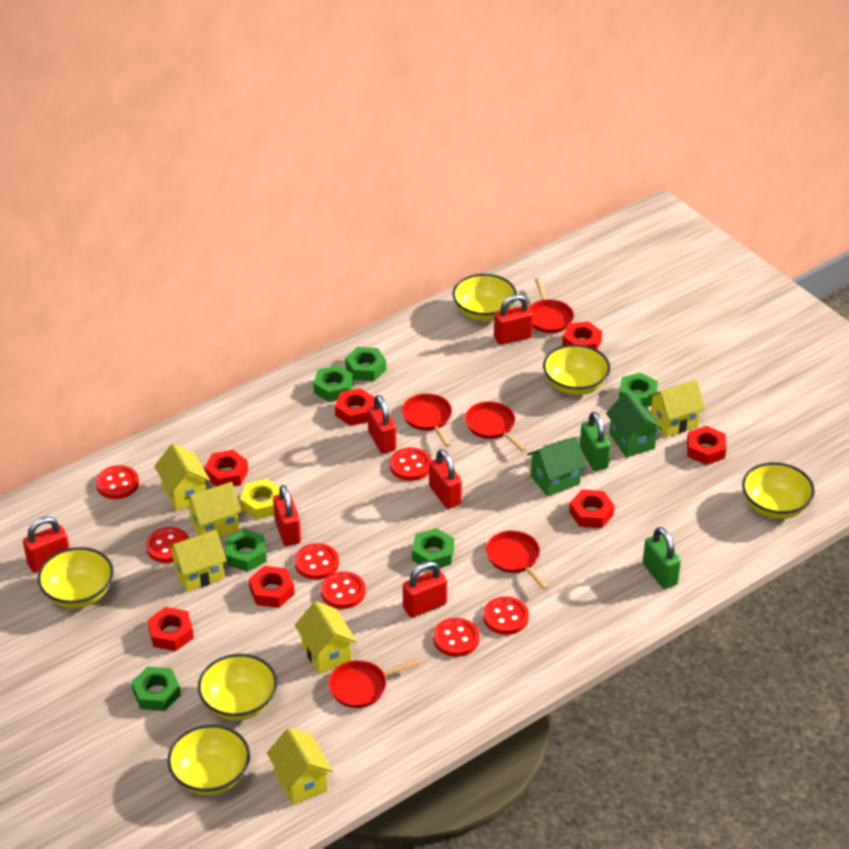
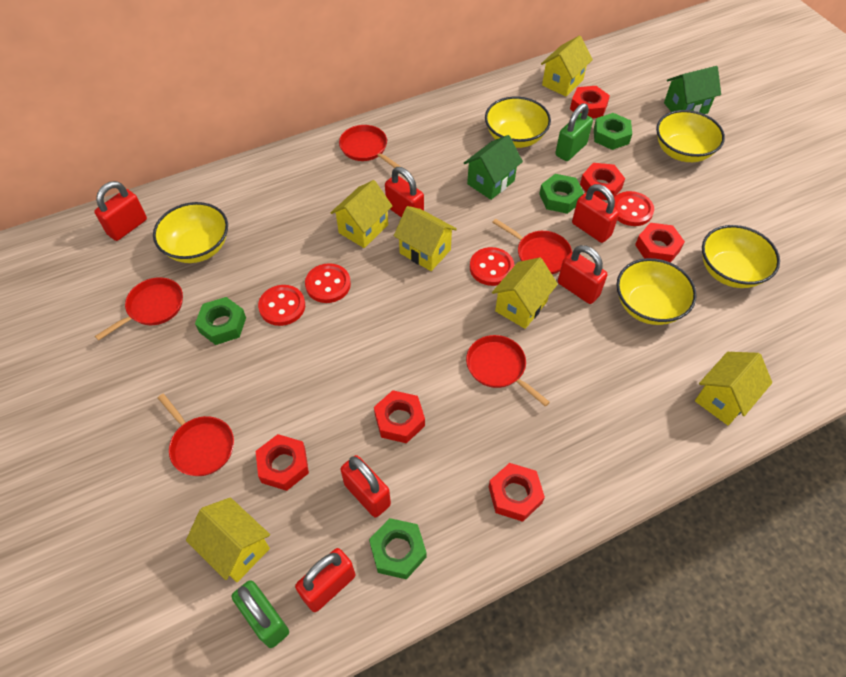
green nut: [132,667,181,711] [225,529,267,572] [313,365,353,402] [345,347,386,381] [412,528,454,571] [619,373,658,407] = 6 -> [195,297,246,345] [369,518,427,579] [539,174,584,214] [594,113,632,150] = 4
red button: [96,465,139,499] [146,527,189,563] [295,543,339,580] [321,571,366,609] [390,447,431,481] [433,618,479,657] [483,596,529,635] = 7 -> [258,285,305,326] [305,263,351,303] [470,247,514,286] [614,191,654,226] = 4
red nut: [148,607,194,651] [204,450,248,487] [249,566,295,608] [335,388,375,426] [562,321,602,350] [569,490,615,528] [687,426,726,465] = 7 -> [256,434,309,491] [374,390,425,443] [489,463,545,522] [570,86,610,119] [580,163,625,200] [635,223,685,263] = 6
yellow bowl: [38,547,114,608] [167,725,250,795] [198,654,277,721] [453,274,517,321] [543,344,610,395] [742,462,815,519] = 6 -> [153,202,228,263] [485,96,551,148] [617,258,697,325] [656,110,725,162] [702,225,780,288] = 5
yellow nut: [240,479,280,519] = 1 -> none = 0

